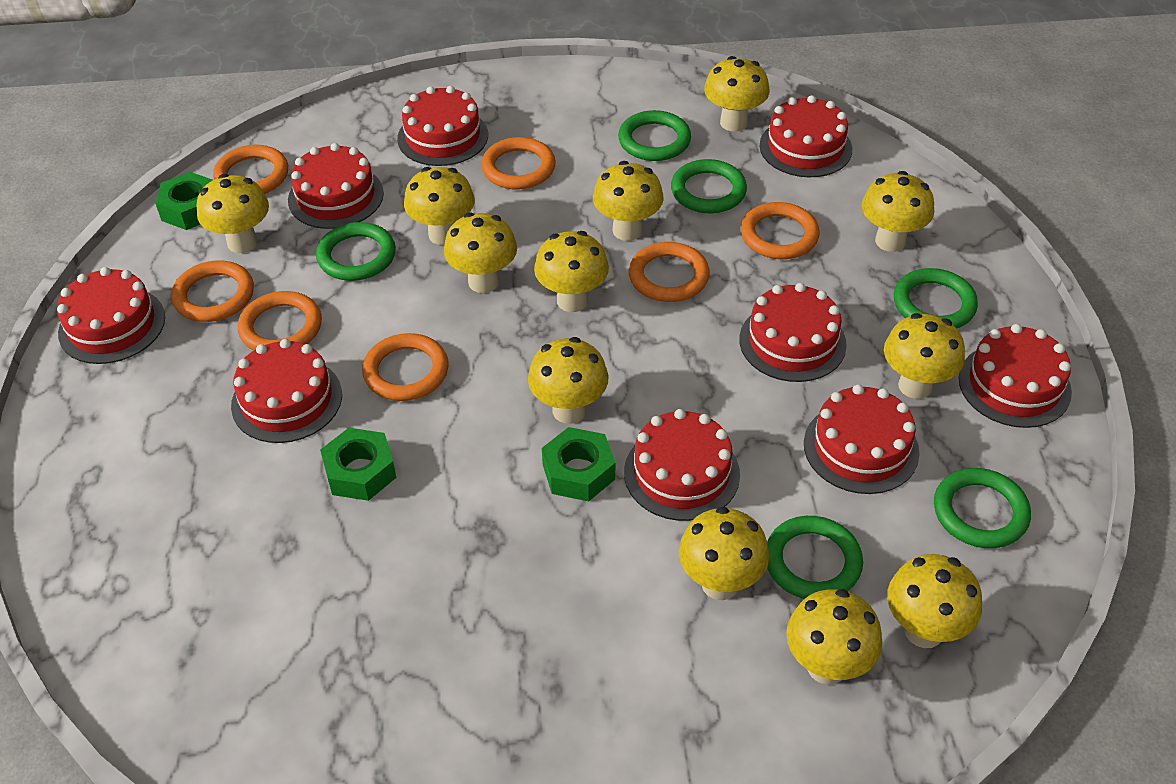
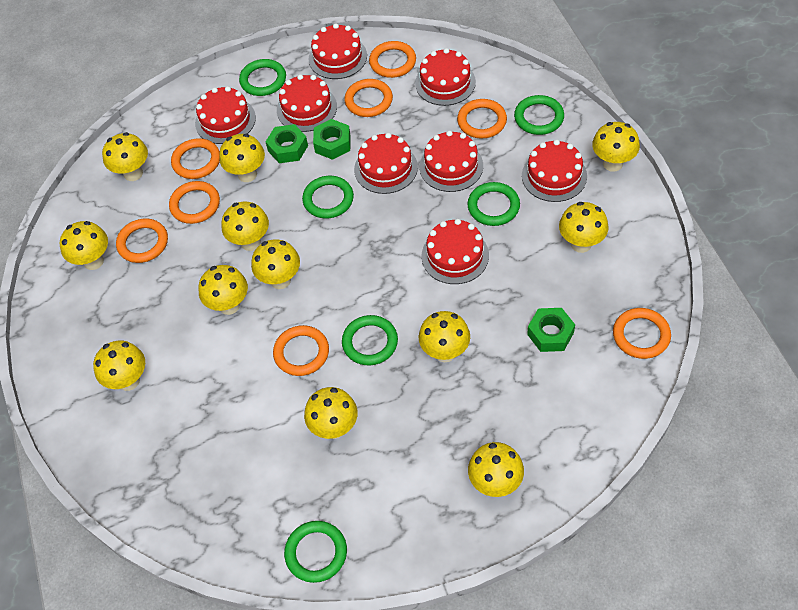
orange ring: [171,261,254,322] [213,145,288,194] [238,291,322,351] [362,333,449,401] [481,137,556,190] [629,242,710,302] [740,202,820,259] = 7 -> [116,219,168,263] [169,181,220,224] [171,138,220,179] [273,325,329,376] [344,79,393,117] [369,41,416,78] [457,99,507,138] [613,308,671,359] = 8
red cake: [57,267,165,364] [231,339,342,443] [288,143,384,229] [397,86,488,166] [624,409,740,521] [739,283,847,382] [760,95,852,177] [804,384,920,494] [959,324,1072,428] = 9 -> [195,86,256,144] [277,74,337,132] [309,23,367,79] [354,133,418,194] [415,48,476,106] [419,130,483,192] [421,219,489,284] [522,139,587,202] = 8

